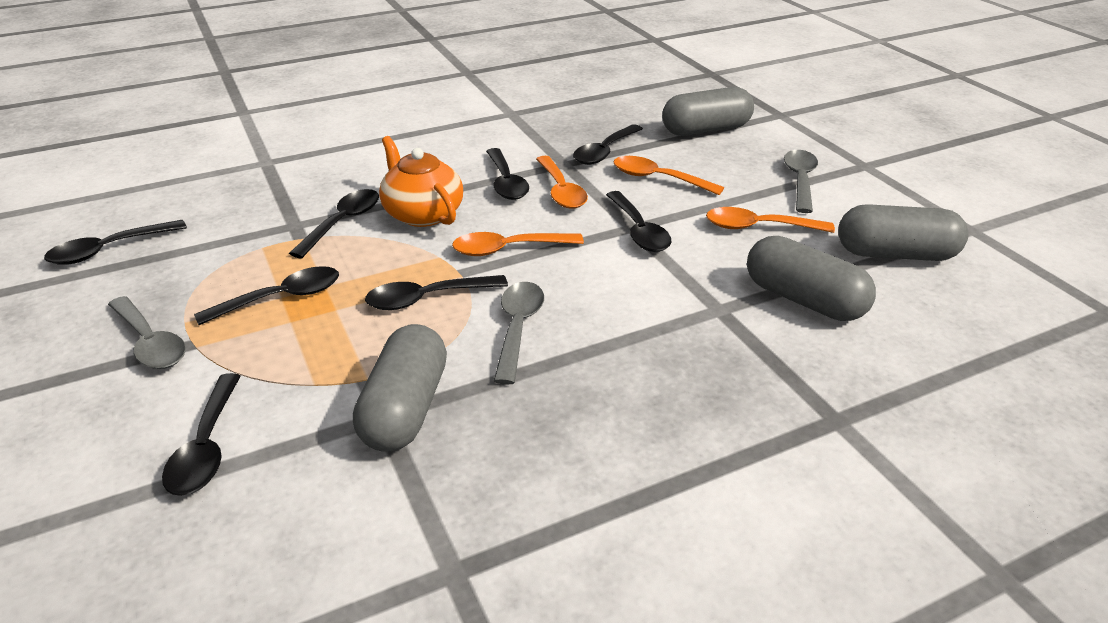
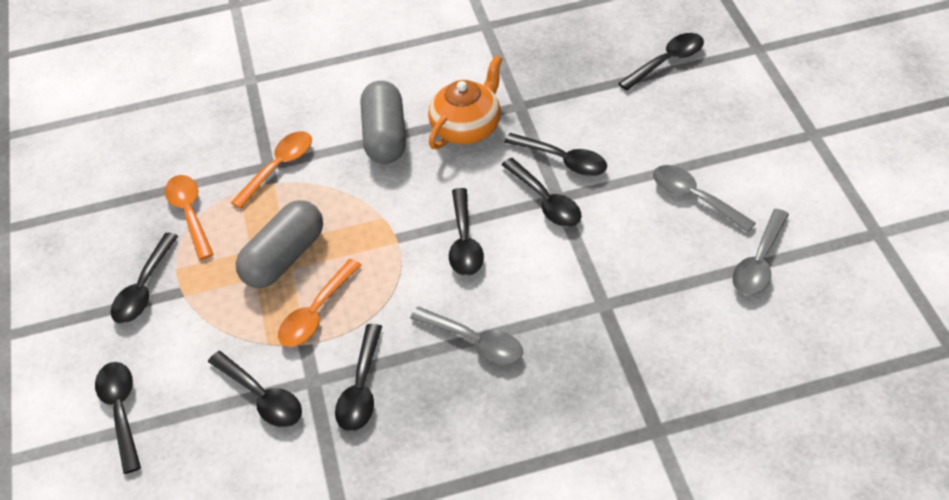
grey capsule: [353,324,447,451] [662,87,754,136] [747,236,876,321] [838,204,968,261] = 4 -> [236,200,323,288] [361,81,406,164] = 2
orange spoon: [452,232,584,256] [536,156,588,209] [614,156,724,195] [706,207,835,233] = 4 -> [165,175,214,260] [230,131,312,209] [278,259,361,347] = 3

